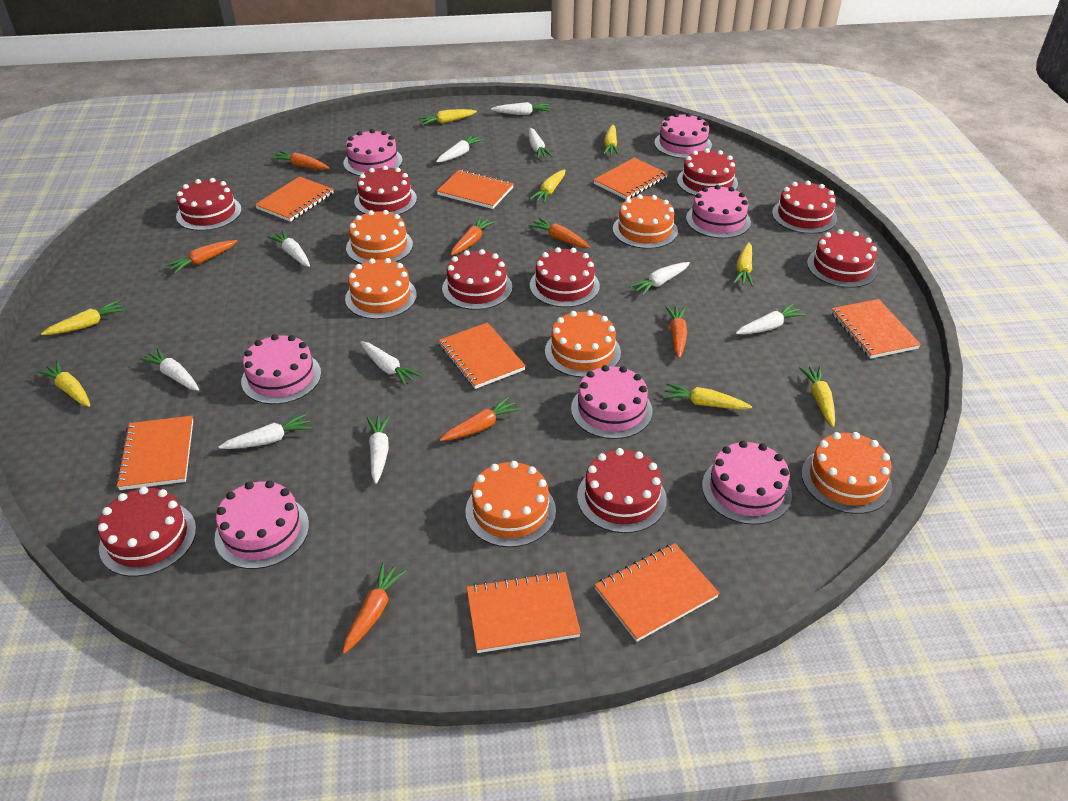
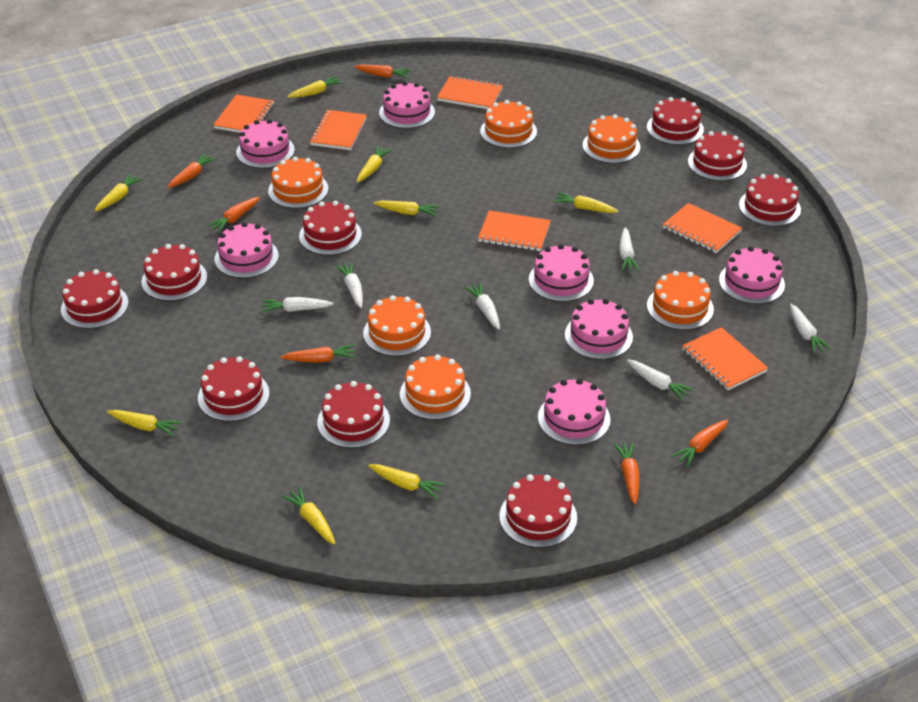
orange carrot: [166,240,237,273] [271,151,329,170] [343,563,406,654] [440,397,521,441] [451,217,495,255] [528,218,590,248] [665,306,687,358] = 7 -> [168,153,217,188] [207,197,260,233] [281,344,356,363] [354,65,412,78] [614,442,639,505] [671,419,729,467] = 6
orange notebook: [116,416,193,490] [255,176,334,222] [437,170,514,209] [438,322,525,389] [466,571,581,653] [593,158,668,199] [595,543,720,642] [831,299,921,359] = 8 -> [213,94,274,133] [310,110,367,150] [437,76,503,109] [478,210,551,251] [663,203,742,253] [682,327,768,390] = 6
white carrot: [140,348,199,391] [219,414,312,449] [267,230,310,267] [360,341,422,386] [367,415,390,484] [436,135,484,162] [491,102,550,115] [529,128,553,159] [629,262,690,296] [736,304,806,334] = 10 -> [261,297,333,313] [336,262,363,308] [464,282,500,329] [619,227,639,271] [627,359,694,401] [790,304,831,354] = 6

